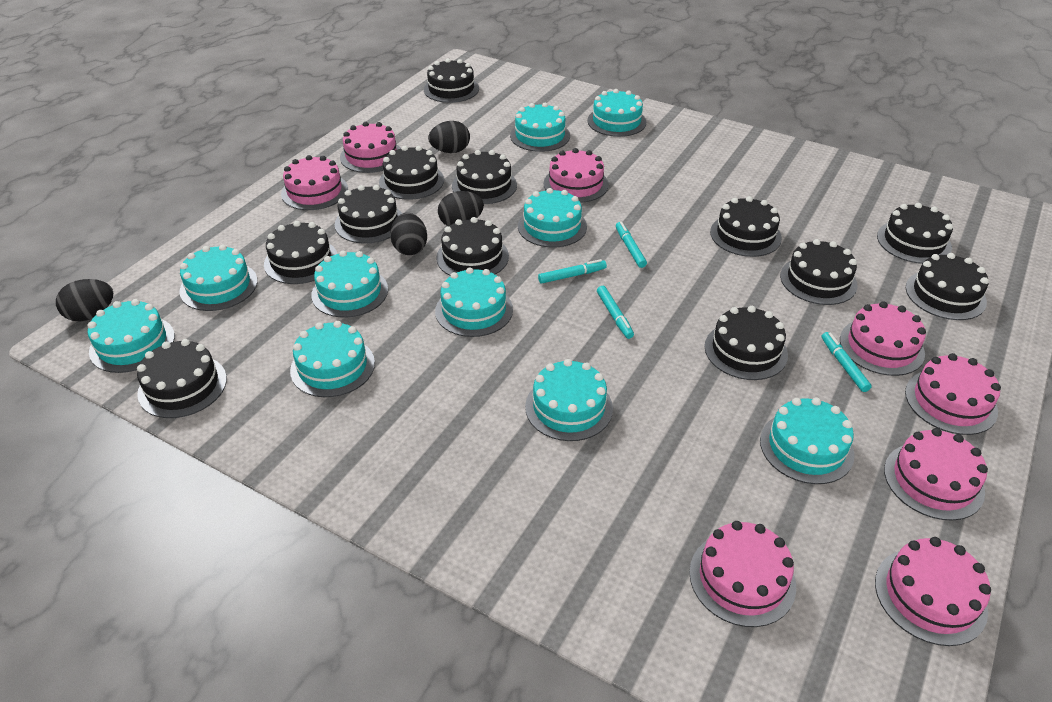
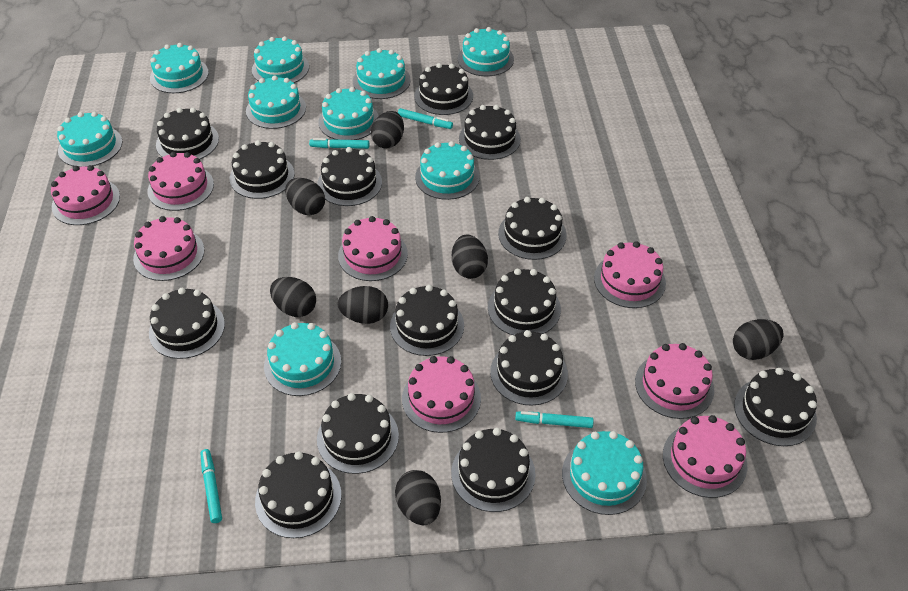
black cake: [137,339,227,418] [264,221,338,284] [335,185,402,243] [379,146,444,200] [424,58,479,103] [436,217,509,276] [452,150,517,204] [705,306,788,380] [710,196,782,257] [780,239,858,305] [877,203,953,264] [906,253,989,320] = 12 -> [149,288,225,359] [156,108,219,159] [230,140,295,199] [255,451,341,538] [317,147,382,206] [317,393,399,474] [390,285,464,356] [415,63,473,115] [451,428,536,512] [459,105,521,160] [488,269,561,335] [490,330,568,406] [498,197,567,260] [734,368,817,446] = 14
black egg: [56,279,113,321] [390,213,427,255] [428,121,470,153] [438,191,484,226] = 4 -> [270,277,316,317] [285,178,325,215] [337,286,388,324] [371,111,404,148] [395,470,441,525] [452,235,488,279] [733,319,784,360] = 7

